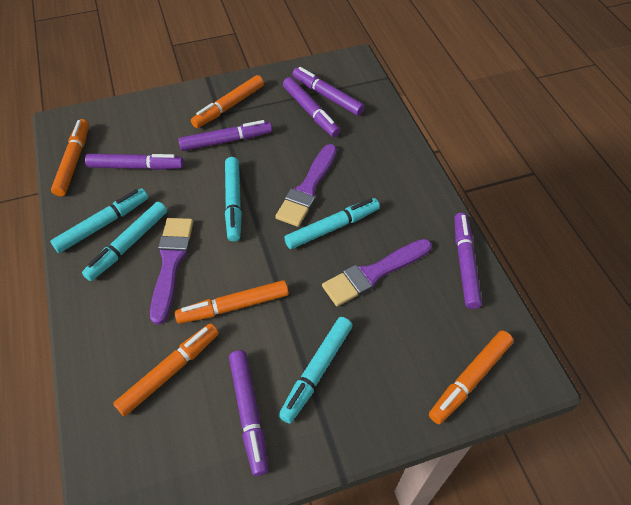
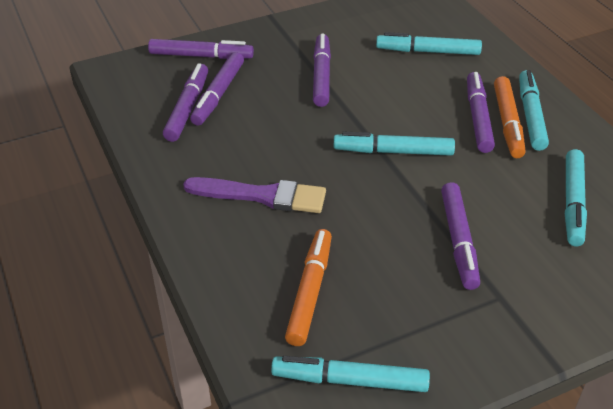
orange marker: [51,119,89,197] [113,323,219,416] [175,280,289,324] [191,75,264,128] [429,331,513,424] = 5 -> [285,229,332,346] [494,76,526,158] = 2
purple brush: [150,218,193,324] [275,144,337,227] [322,239,432,306] = 3 -> [183,177,326,213] = 1

